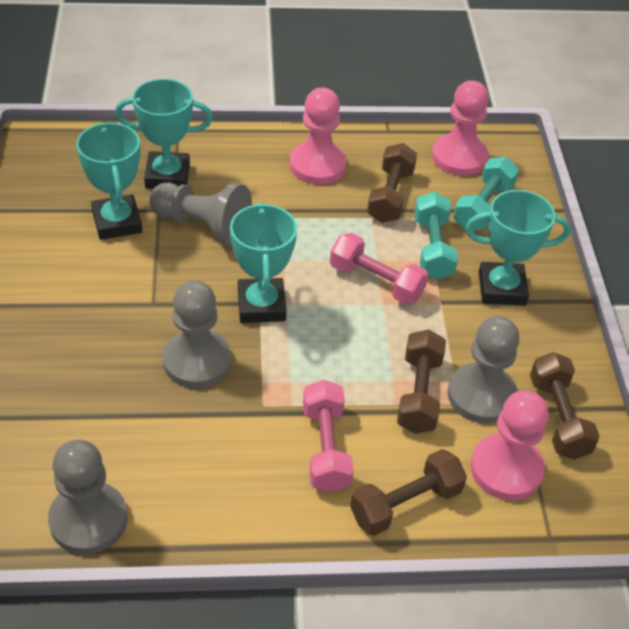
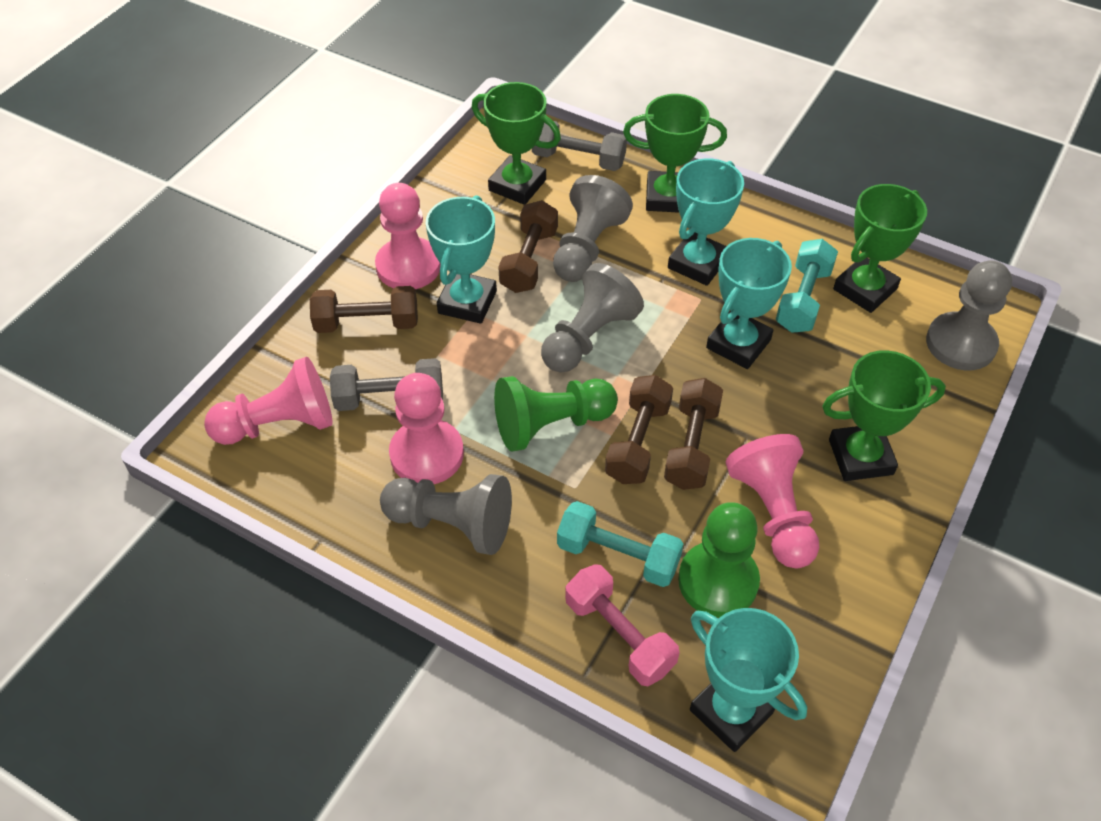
green pawn: none = 0 -> [494,376,618,451] [678,502,760,618] = 2
green trophy: none = 0 -> [472,82,561,205] [623,94,727,213] [822,350,946,481] [833,184,927,313] = 4
grey dumbbell: none = 0 -> [330,358,443,411] [532,121,627,171] = 2
pink dumbbell: [303,380,354,493] [330,233,428,305] = 2 -> [565,564,679,686] = 1
pink pawn: [290,87,347,184] [432,80,489,176] [470,390,549,500] = 3 -> [204,357,333,445] [375,183,441,289] [389,373,464,484] [726,434,819,569] = 4

